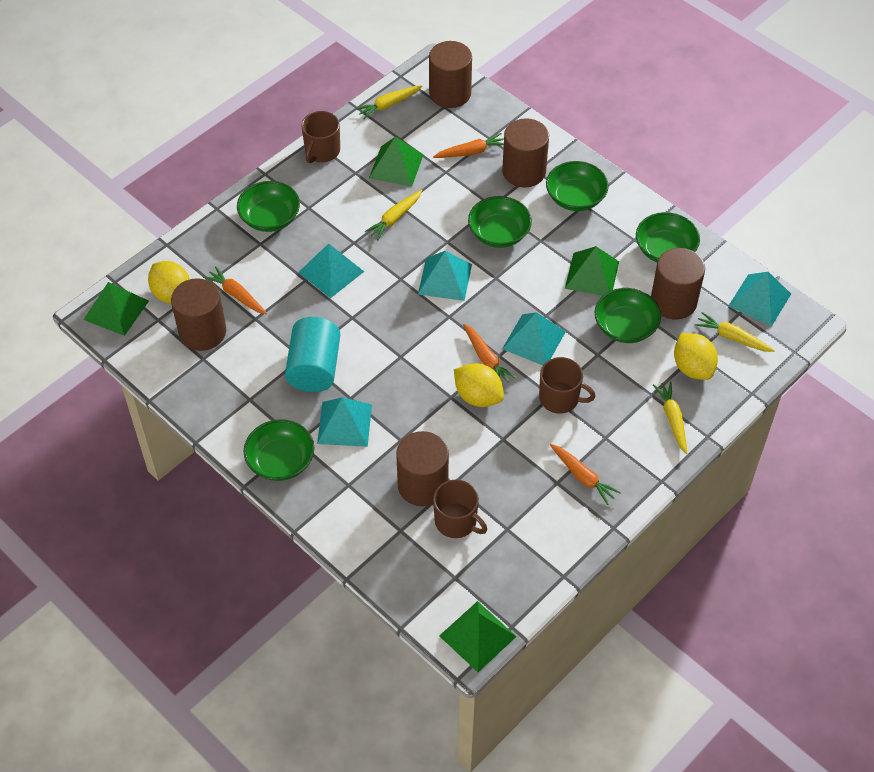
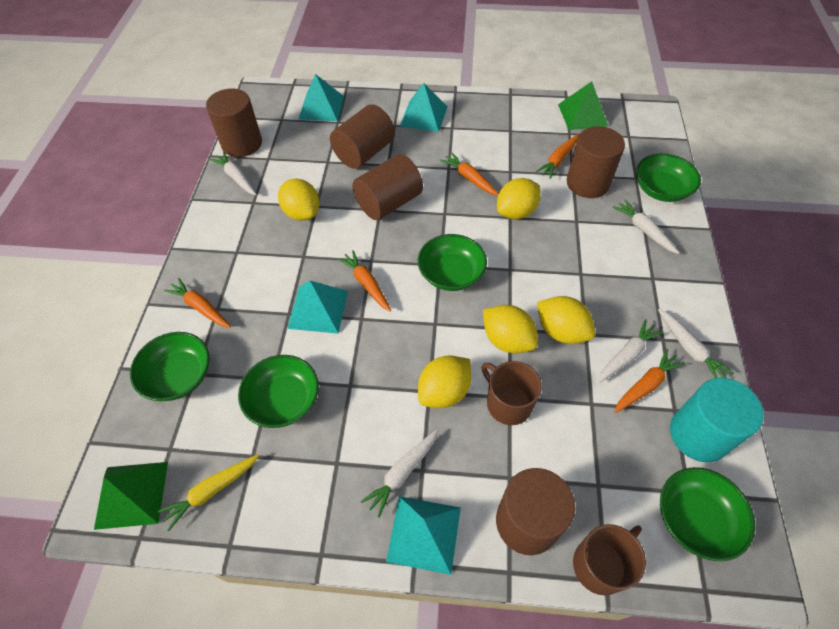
brown mug: [301,111,340,163] [433,480,487,538] [539,357,596,414] = 3 -> [482,361,542,425] [573,524,646,595] = 2
green bowl: [237,181,300,232] [244,419,314,481] [468,196,532,248] [546,161,609,211] [595,288,661,343] [636,212,700,262] = 6 -> [130,332,210,401] [238,355,319,428] [418,234,487,291] [636,153,701,202] [660,467,755,561] = 5
green pyramid: [84,282,149,336] [369,137,424,187] [439,601,517,672] [565,246,619,296] = 4 -> [94,462,168,530] [558,81,608,130] = 2
orange carrot: [203,266,267,314] [433,133,504,158] [463,324,516,383] [550,444,621,505] = 4 -> [164,278,231,328] [337,250,391,312] [440,152,499,196] [536,134,579,179] [615,349,685,413] = 5
turquoise pyramid: [298,243,364,298] [317,397,372,447] [418,251,472,301] [502,312,566,365] [729,272,791,326] = 5 -> [287,281,348,334] [299,74,344,121] [386,496,461,575] [400,83,447,132] = 4
white carrot: none = 0 -> [210,152,257,195] [361,429,438,518] [598,319,663,383] [613,199,679,254] [658,309,734,378] = 5
yellow carrot: [355,85,422,119] [365,190,422,240] [653,381,687,454] [695,312,775,352] = 4 -> [157,454,259,531] = 1
yellow lemon: [148,261,190,304] [454,363,504,407] [674,333,718,380] = 3 -> [278,178,320,221] [418,356,471,408] [483,305,538,353] [497,178,541,219] [537,296,595,344] = 5

